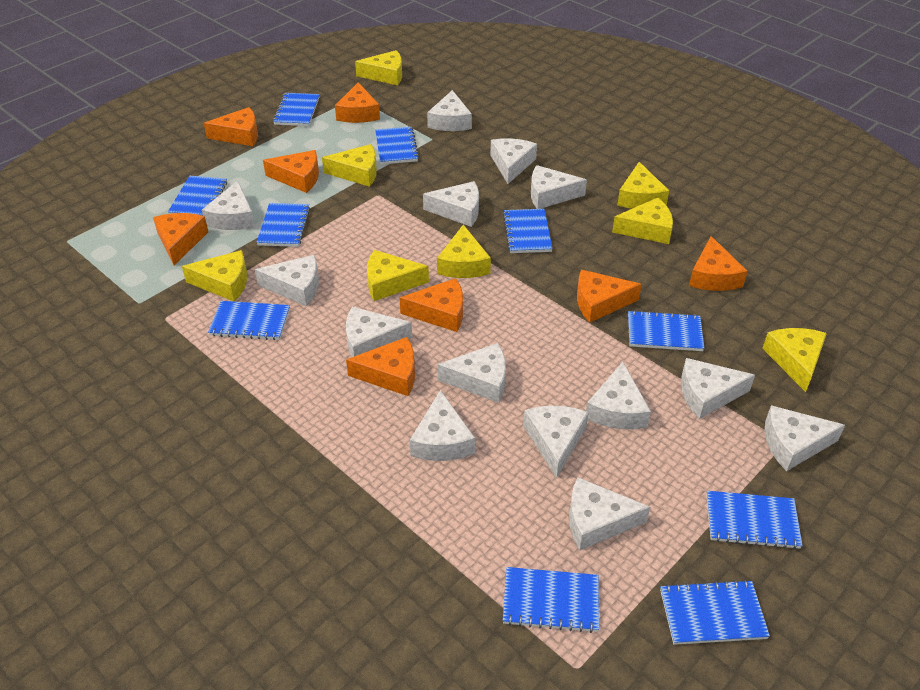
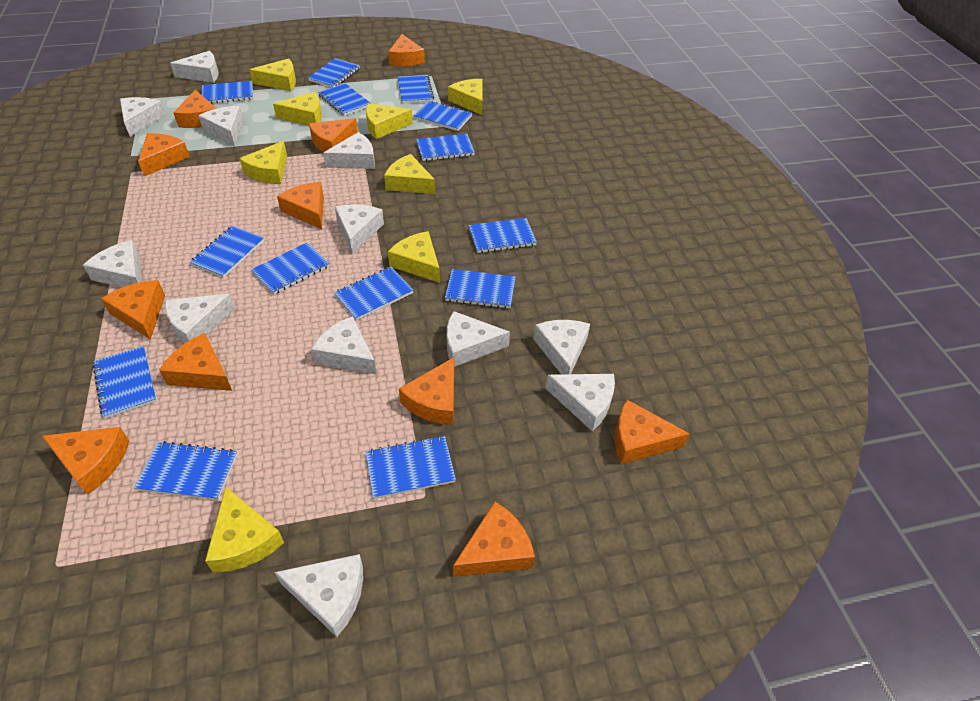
blue notebook: [168,176,227,216] [208,301,290,340] [257,203,310,247] [273,93,319,126] [375,127,419,164] [503,209,553,253] [503,567,599,633] [628,310,704,351] [660,580,770,645] [706,491,803,549] = 10 -> [93,346,157,418] [134,441,237,500] [190,226,264,278] [202,81,253,103] [251,242,330,294] [308,58,360,88] [318,83,371,116] [334,267,413,320] [366,436,456,499] [398,75,434,104] [413,101,472,131] [416,134,475,161] [445,269,515,309] [469,218,537,253] = 14
orange cheese: [153,213,208,265] [204,107,258,146] [263,150,319,193] [335,82,380,123] [346,337,415,396] [399,278,463,332] [577,270,642,323] [689,236,748,291] = 8 -> [42,427,129,494] [101,280,165,340] [138,133,190,177] [159,333,232,391] [173,90,217,128] [277,182,324,229] [309,118,358,152] [388,34,425,66] [399,357,454,425] [453,502,535,577] [615,400,690,464] = 11
white cheese: [202,181,255,230] [255,255,319,307] [346,307,412,357] [410,390,475,461] [423,181,479,227] [427,90,472,131] [437,343,506,403] [490,138,537,184] [523,406,589,478] [531,165,587,209] [569,477,650,551] [586,362,651,429] [681,358,755,419] [765,405,845,471] = 14 -> [83,240,142,287] [120,97,166,137] [165,294,236,343] [170,51,218,83] [198,106,244,146] [275,554,363,637] [311,316,377,375] [323,132,375,169] [335,204,384,254] [447,311,510,367] [533,320,590,374] [546,374,615,431] = 12

